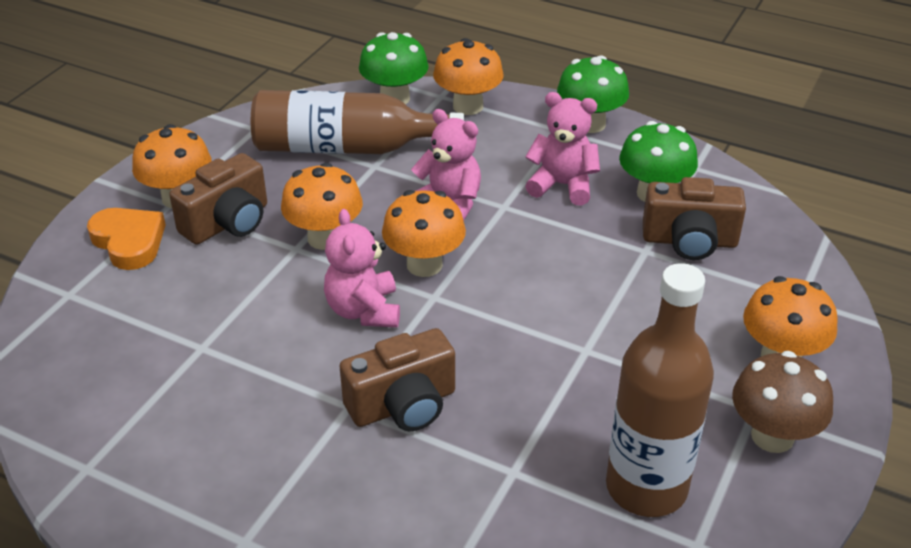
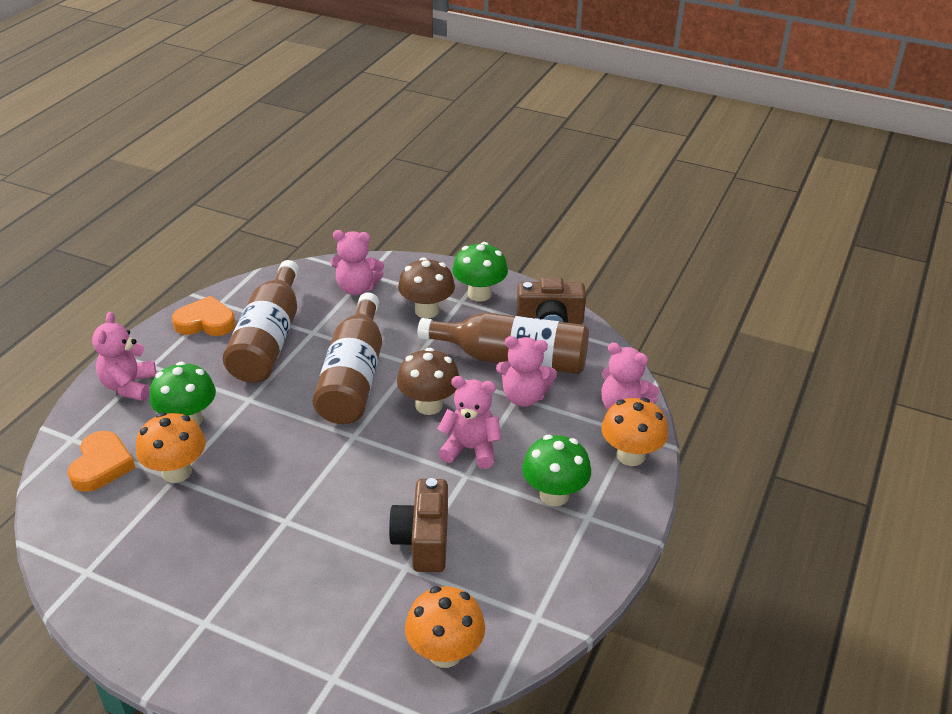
brown bottle: [251,90,464,154] [606,263,714,517] = 2 -> [223,260,299,383] [313,293,382,424] [418,313,589,374] = 3
brown camera: [169,153,267,245] [339,328,455,431] [643,177,746,260] = 3 -> [388,478,448,572] [516,277,586,325] = 2
brown mushroom: [732,351,833,453] = 1 -> [397,348,459,415] [398,257,455,318] = 2
orange heart: [87,208,166,270] = 1 -> [68,431,135,492] [172,296,235,336] = 2
orange mushroom: [132,124,212,208] [281,163,363,250] [382,190,466,277] [433,38,504,115] [743,276,838,357] = 5 -> [136,412,206,483] [405,586,485,668] [602,398,668,466] = 3
pink teddy bear: [324,209,400,328] [411,109,481,221] [525,92,600,205] = 3 -> [92,312,156,401] [331,230,384,295] [437,376,502,469] [496,336,557,407] [601,342,659,410] = 5

